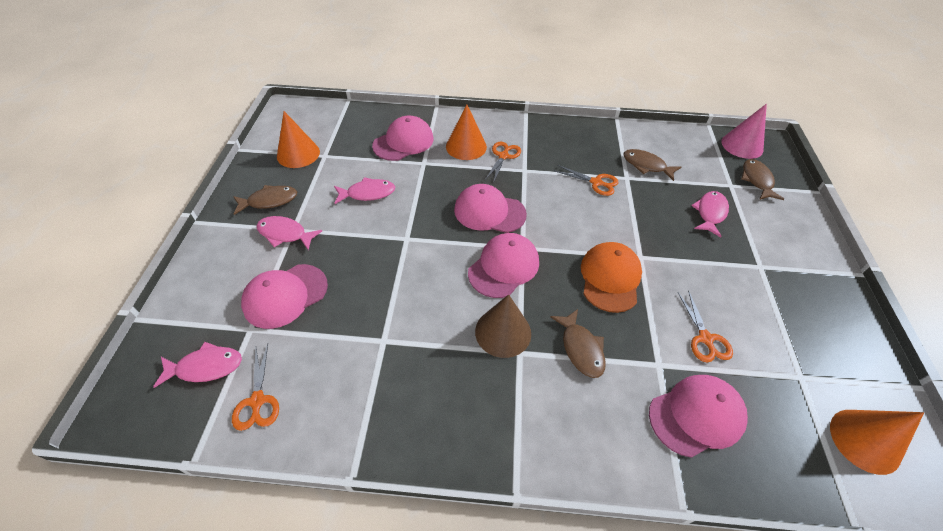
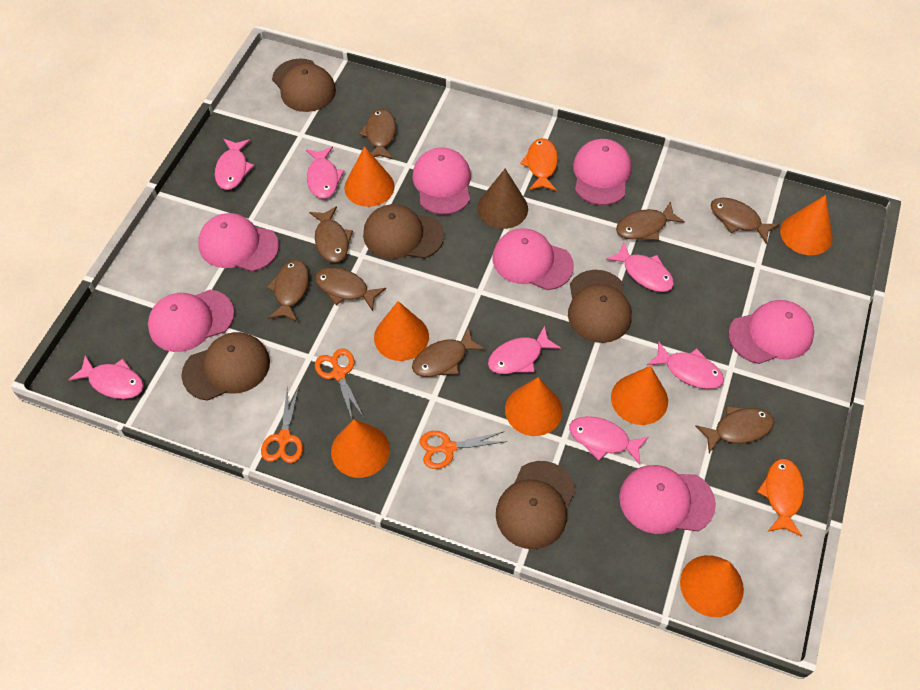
brown cap: none = 0 -> [182,332,270,401] [272,58,336,112] [363,204,444,259] [496,461,576,549] [568,270,632,343] = 5
brown fish: [233,185,297,215] [550,309,606,378] [623,149,681,181] [741,159,784,200] = 4 -> [267,260,309,322] [309,206,353,263] [315,267,386,311] [359,109,396,159] [412,327,485,377] [616,201,685,240] [695,406,774,453] [711,198,779,244] = 8
orange cap: [581,242,642,313] = 1 -> none = 0
orange cone: [277,111,320,168] [446,104,487,160] [830,410,924,475] = 3 -> [331,419,390,478] [344,146,395,207] [374,301,429,361] [505,377,563,436] [611,366,668,425] [680,555,744,617] [780,195,833,255] = 7
orange fish: none = 0 -> [520,138,558,191] [757,458,804,537] = 2
orange scissors: [232,344,279,431] [485,142,521,183] [555,165,619,196] [678,290,733,362] = 4 -> [261,386,303,463] [315,349,364,421] [420,431,508,469] = 3
pink cap: [241,264,328,329] [372,116,434,161] [454,184,527,233] [468,233,539,298] [649,375,748,458] = 5 -> [148,290,234,352] [198,213,279,272] [413,147,471,215] [493,228,574,290] [573,139,631,205] [619,465,716,534] [728,300,814,364] = 7
pink cone: [721,104,767,159] = 1 -> none = 0
pink fish: [153,342,242,388] [257,216,322,250] [334,177,395,204] [691,191,729,237] = 4 -> [68,355,144,399] [215,139,254,190] [306,146,344,199] [488,325,561,374] [569,416,649,465] [606,242,674,292] [647,341,724,389] = 7

